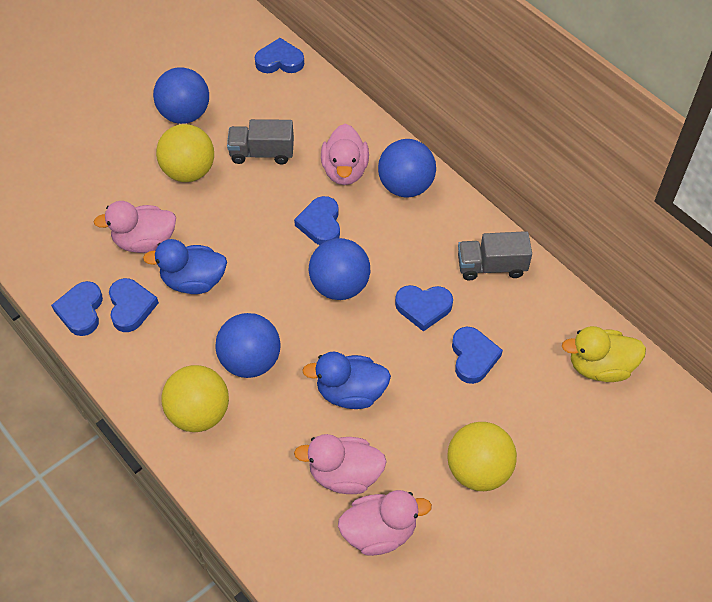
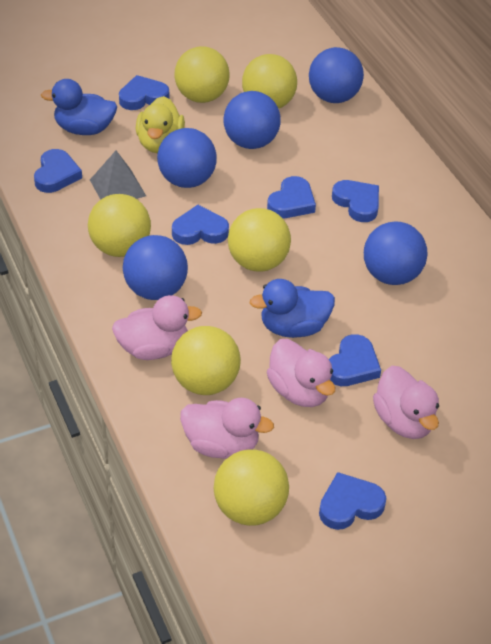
blue ball: [153,67,209,124] [215,313,281,378] [309,238,370,300] [378,139,436,197] = 4 -> [123,235,188,300] [157,128,217,188] [223,91,281,149] [309,47,364,103] [364,221,428,285] = 5
blue heart: [51,281,103,336] [109,278,159,332] [255,38,304,73] [294,196,340,245] [395,285,453,331] [452,327,503,384] = 6 -> [34,149,82,193] [119,75,169,110] [172,205,229,245] [267,176,316,218] [319,472,386,530] [329,334,381,386] [332,180,379,222] = 7
grey pyramid: none = 0 -> [90,151,146,200] = 1
grey truck: [227,119,294,165] [458,231,532,281] = 2 -> none = 0
yellow ball: [156,124,214,182] [161,365,229,432] [447,422,517,491] = 3 -> [88,194,151,257] [171,326,241,395] [174,46,230,103] [213,449,289,526] [228,208,291,272] [242,54,297,109] = 6

